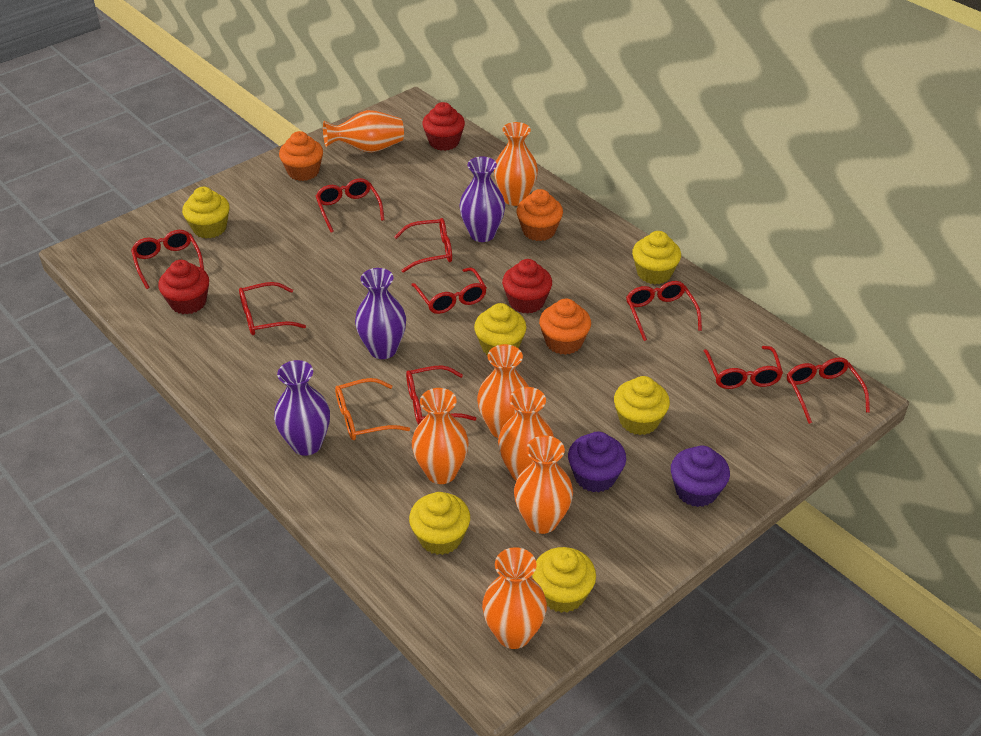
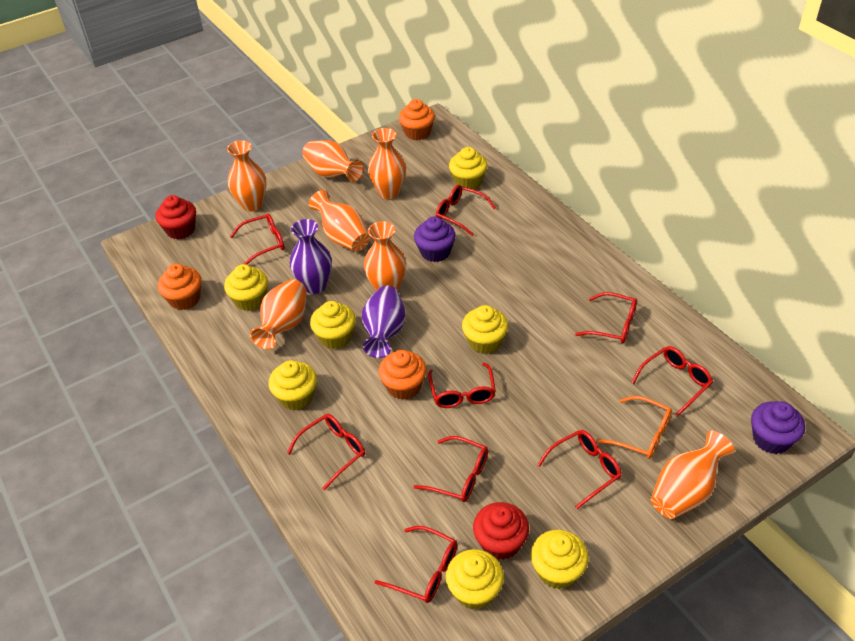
purple vase: [274,360,330,456] [355,268,406,359] [459,157,505,242] = 3 -> [290,219,332,294] [362,286,405,358] = 2
red cupcake: [158,260,209,314] [422,102,465,151] [502,259,552,314] = 3 -> [156,195,196,239] [473,502,529,560] = 2
yellow cupcake: [182,187,230,238] [409,492,470,555] [474,303,526,355] [532,547,596,613] [614,376,670,435] [632,231,681,284] = 6 -> [224,264,268,311] [269,360,317,410] [310,301,356,349] [446,549,504,610] [449,147,488,189] [462,305,508,354] [531,530,589,589] = 7

